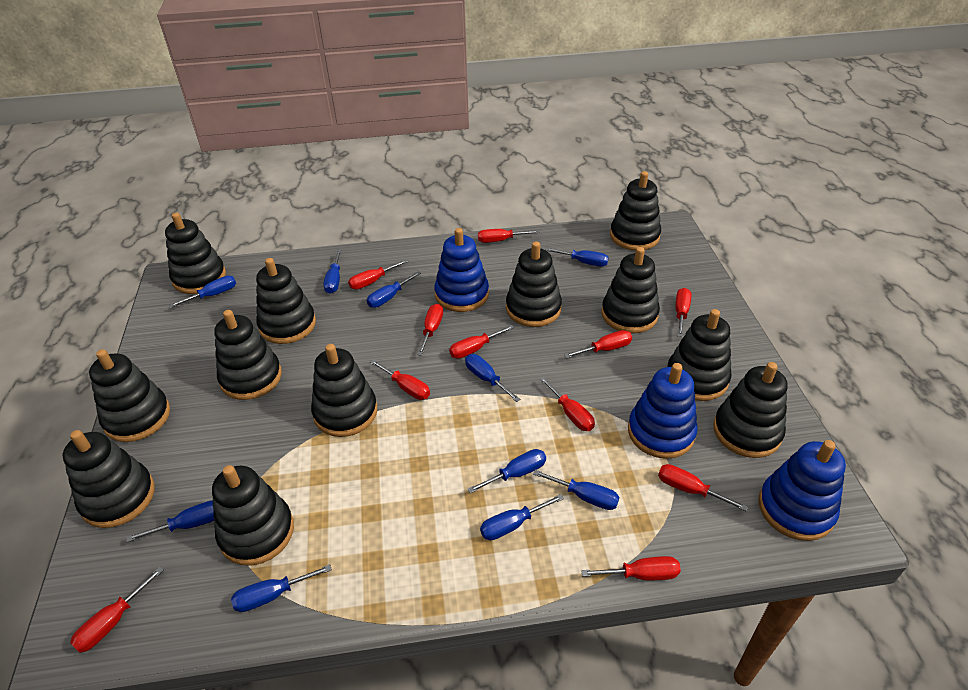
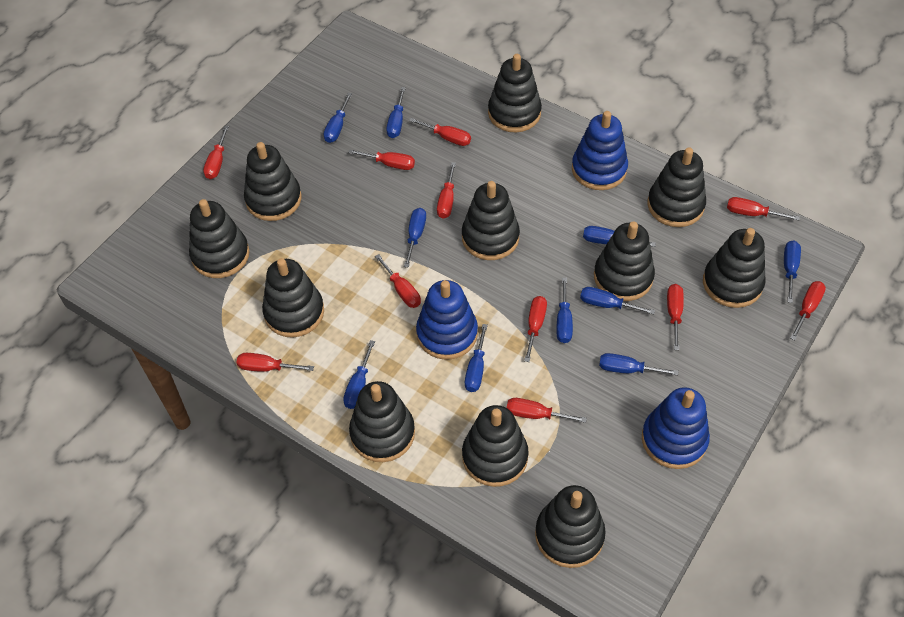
black stacking toy: [63,430,155,528] [89,349,170,442] [165,213,226,294] [212,465,294,565] [214,310,282,400] [256,258,316,344] [311,344,377,437] [506,241,562,327] [602,247,660,333] [610,171,661,250] [667,309,732,401] [713,362,788,458] = 12 -> [189,199,250,278] [244,142,301,221] [262,258,324,338] [349,381,415,462] [462,181,520,260] [462,405,529,487] [488,54,542,132] [535,485,606,568] [594,221,655,301] [647,147,706,227] [703,228,766,308] = 11

